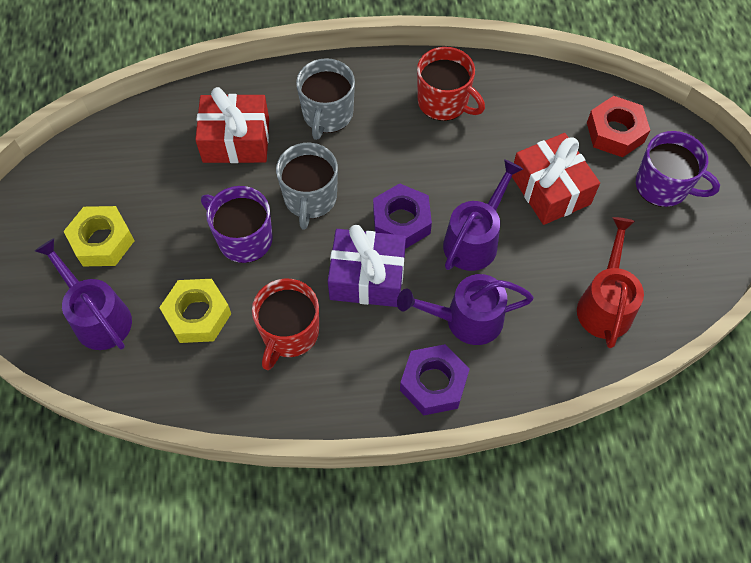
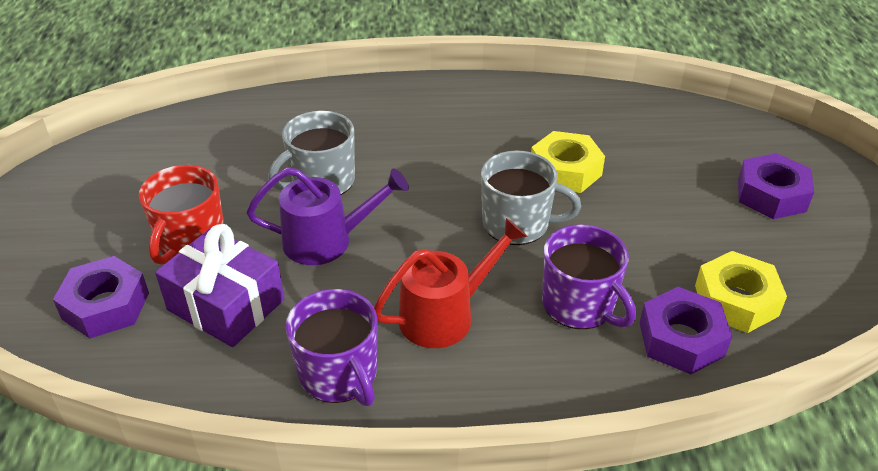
purple nut: [373,183,432,249] [400,344,469,415] = 2 -> [53,256,149,338] [640,287,732,374] [738,153,814,219] = 3
purple watering can: [35,238,132,350] [397,274,534,345] [443,159,523,271] = 3 -> [247,167,409,265] = 1
red gift: [195,87,269,163] [512,133,600,225] = 2 -> none = 0
red mug: [252,278,319,370] [417,47,485,121] = 2 -> [139,165,224,265] = 1
red nut: [587,96,650,157] = 1 -> none = 0

